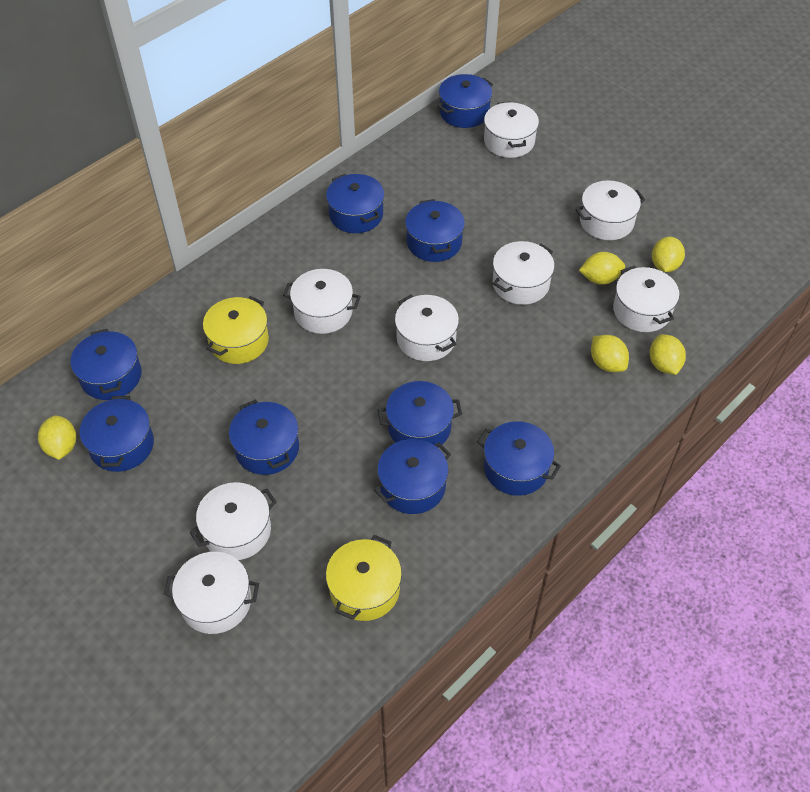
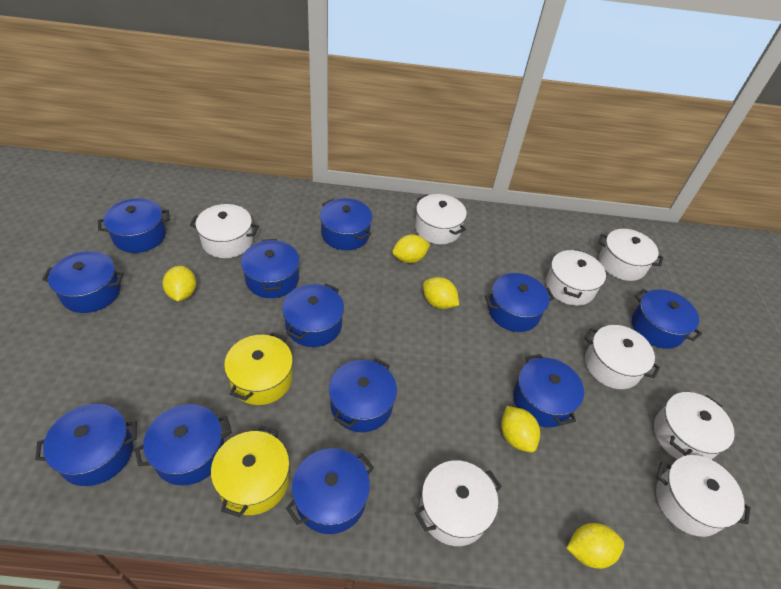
blue pot: [71,329,142,400] [80,396,154,472] [229,399,299,475] [326,174,384,233] [374,439,451,514] [378,381,462,448] [405,199,465,262] [437,74,493,128] [477,421,561,496] = 9 -> [35,404,137,486] [42,251,124,313] [98,198,170,253] [135,404,232,485] [241,239,300,298] [282,283,344,347] [286,448,374,534] [320,198,372,250] [329,358,397,432] [485,273,554,332] [513,354,584,428] [632,289,702,349] = 12

